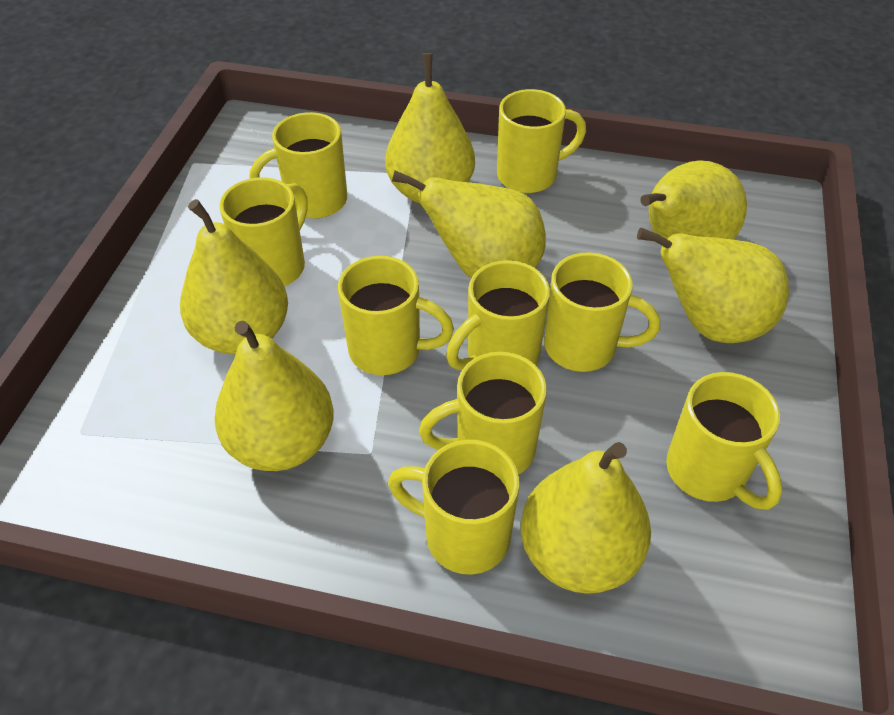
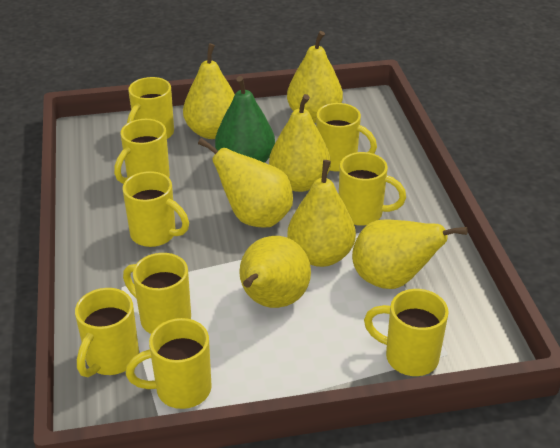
green pear: none = 0 -> [215,76,275,163] = 1

